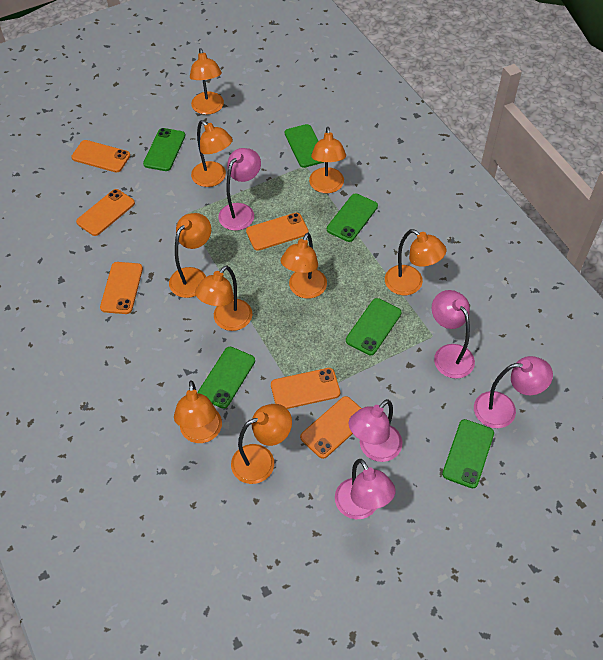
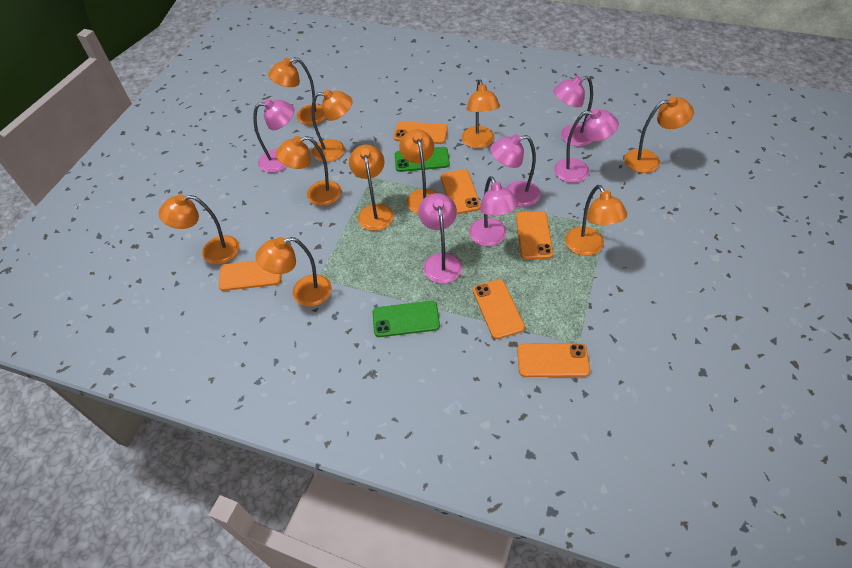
green phone: [143,128,185,171] [198,347,255,409] [285,124,324,168] [327,193,378,242] [346,298,401,355] [442,419,494,488] = 6 -> [372,301,440,337] [395,147,450,172] = 2
orange lamp: [169,213,211,298] [174,380,222,443] [190,48,224,115] [191,120,233,187] [195,265,252,331] [231,404,292,484] [281,233,327,299] [309,127,346,193] [385,229,446,295] = 9 -> [159,194,239,264] [255,237,332,307] [268,57,325,125] [276,136,342,206] [311,89,352,162] [349,145,394,231] [399,129,438,214] [462,80,500,149] [565,185,627,256] [624,96,694,173] = 10
pink lamp: [218,148,261,231] [335,459,396,519] [348,399,402,462] [432,290,475,379] [474,356,553,428] = 5 -> [253,99,294,173] [418,193,462,284] [469,176,518,246] [490,134,540,207] [553,76,593,146] [554,108,619,183] = 6

